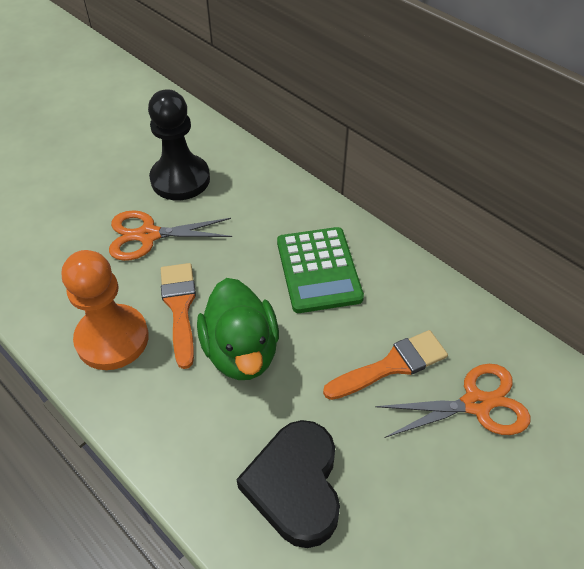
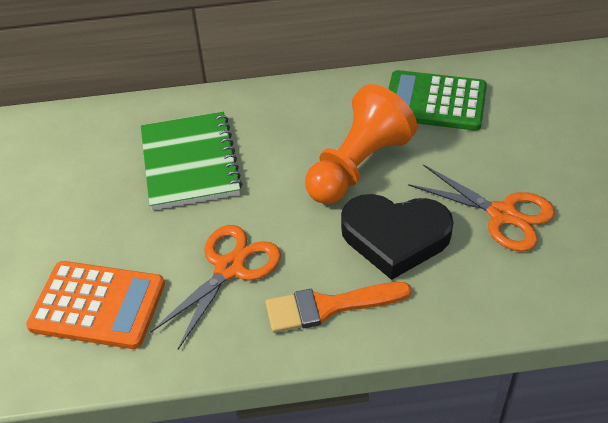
black pawn: [148,89,210,200] = 1 -> none = 0
green duck: [197,278,279,380] = 1 -> none = 0
green notebook: none = 0 -> [141,112,242,210] = 1
orange brush: [161,263,196,369] [323,330,448,400] = 2 -> [265,282,411,333] = 1
orange calculator: none = 0 -> [26,261,165,349] = 1

